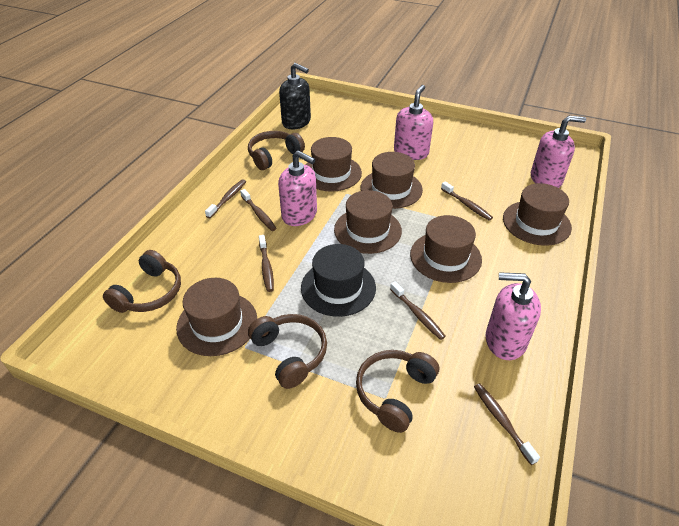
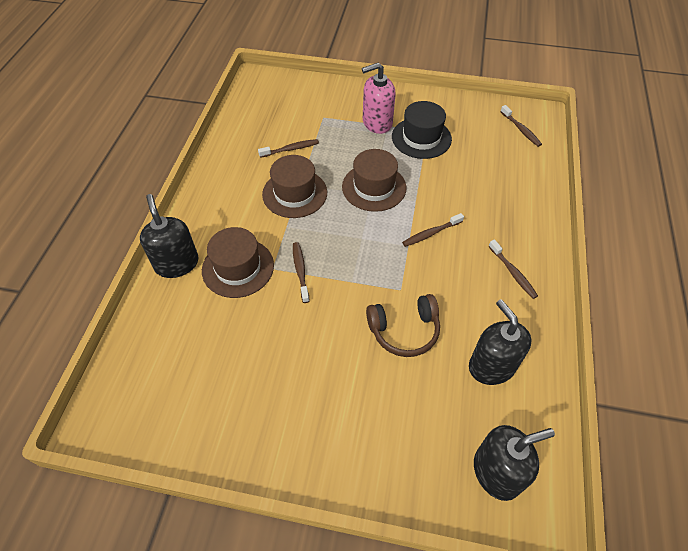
black soap dispenser: [279,63,311,129] = 1 -> [140,194,199,278] [469,299,532,385] [474,425,555,501] = 3
brown hat: [176,278,257,356] [306,137,362,192] [334,190,402,254] [360,152,423,209] [410,215,482,283] [503,183,572,246] = 6 -> [202,227,274,298] [262,155,327,218] [342,149,406,212] = 3
brown headphones: [103,250,181,313] [248,131,305,170] [248,314,327,389] [356,350,439,433] = 4 -> [366,294,440,357] = 1
brown toothbrush: [205,179,246,218] [240,189,277,231] [259,235,274,292] [390,281,446,340] [441,181,493,221] [474,383,540,465] = 6 -> [258,139,319,158] [293,242,310,303] [402,213,464,247] [489,240,538,299] [500,105,542,147] = 5
pink soap dispenser: [278,150,317,226] [394,85,433,160] [486,272,541,360] [531,116,586,188] = 4 -> [362,63,396,134] = 1

